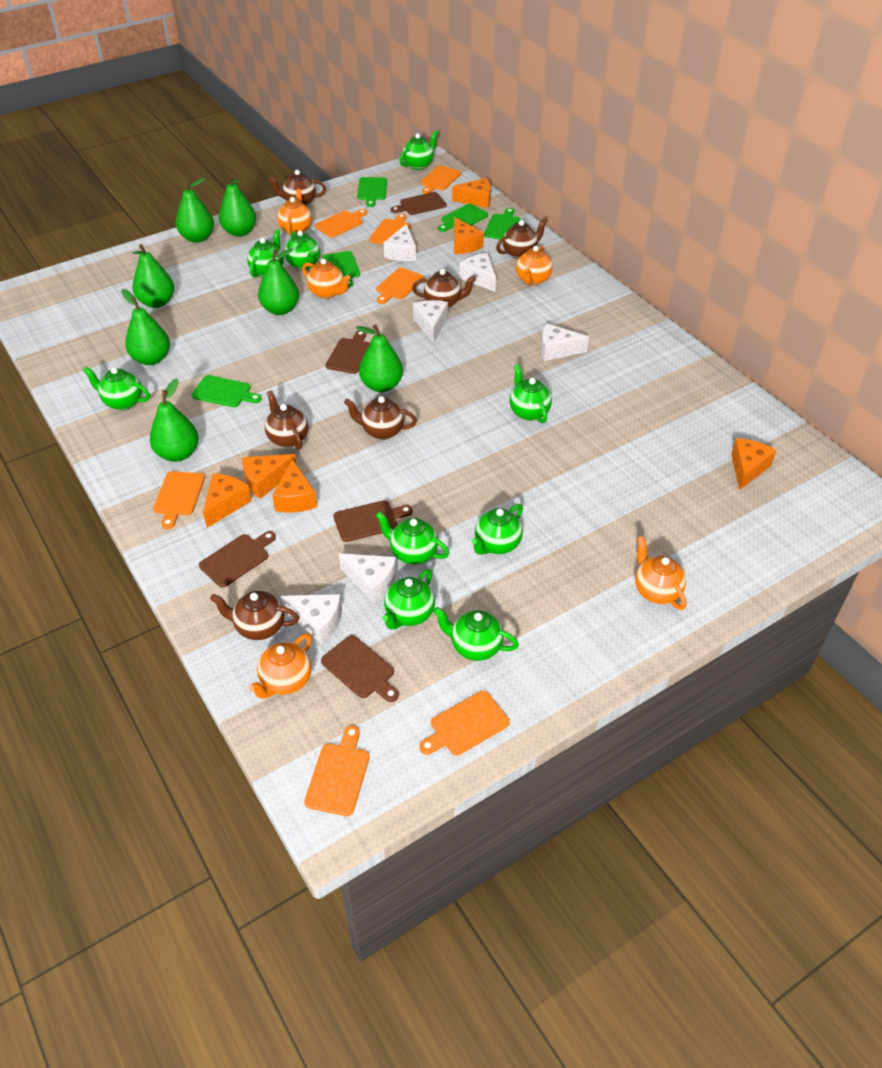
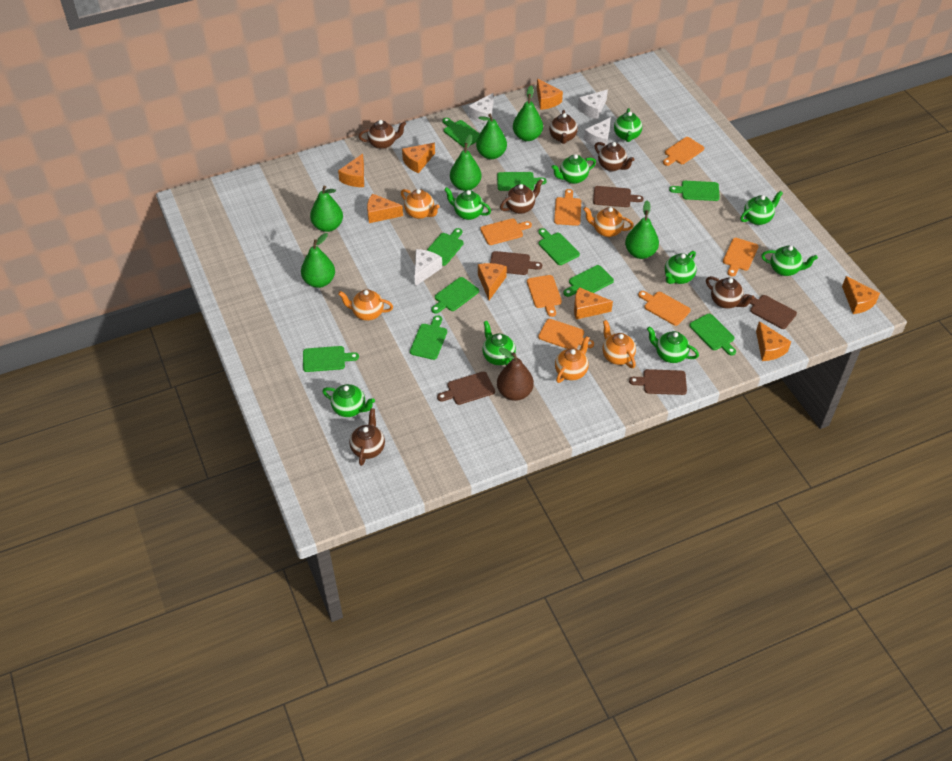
brown pear: none = 0 -> [497,347,534,401] = 1
green cutting board: [191,375,262,407] [322,251,360,288] [357,177,387,207] [438,204,488,232] [484,208,521,240] = 5 -> [303,346,359,372] [410,315,447,360] [427,228,463,266] [431,277,479,314] [443,118,480,148] [497,172,547,191] [538,228,580,265] [563,265,614,297] [669,181,720,201] [689,314,736,356] = 10
green pear: [121,289,170,365] [132,244,174,308] [150,379,199,462] [176,178,214,243] [219,175,256,237] [258,249,299,315] [356,325,403,392] = 7 -> [301,233,335,288] [310,186,343,232] [450,134,482,191] [476,114,507,159] [513,86,543,141] [625,200,659,259] = 6
orange cheese: [203,473,252,528] [242,454,297,499] [272,459,317,513] [452,178,491,208] [454,217,484,254] [731,438,777,490] = 6 -> [338,154,364,187] [367,194,403,223] [402,143,435,173] [478,263,507,300] [537,79,563,110] [574,287,613,319] [756,321,791,361] [842,276,880,314] = 8
white cheese: [280,594,342,644] [339,553,397,603] [384,224,416,261] [413,300,448,343] [460,253,496,292] [541,323,589,361] = 6 -> [415,249,442,286] [468,93,494,124] [578,90,608,120] [584,117,611,149] = 4

